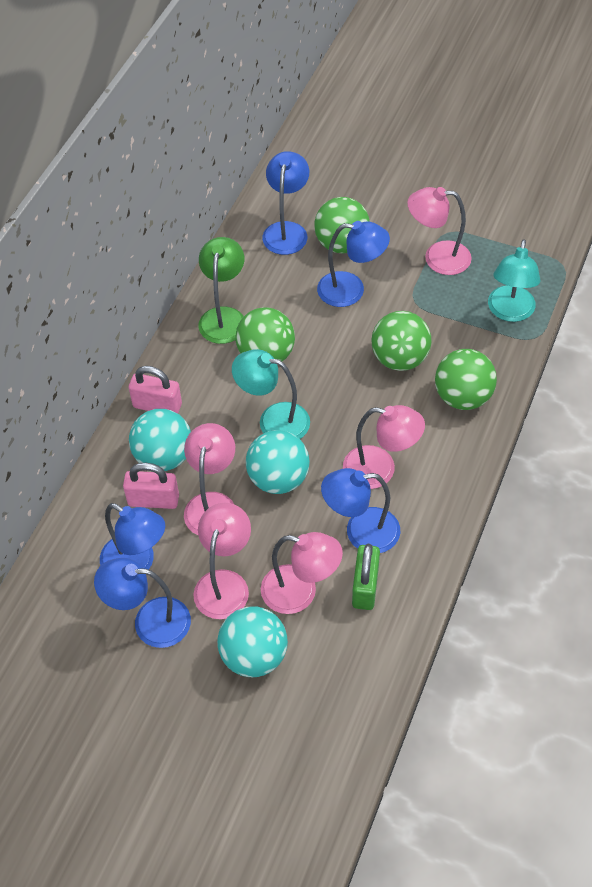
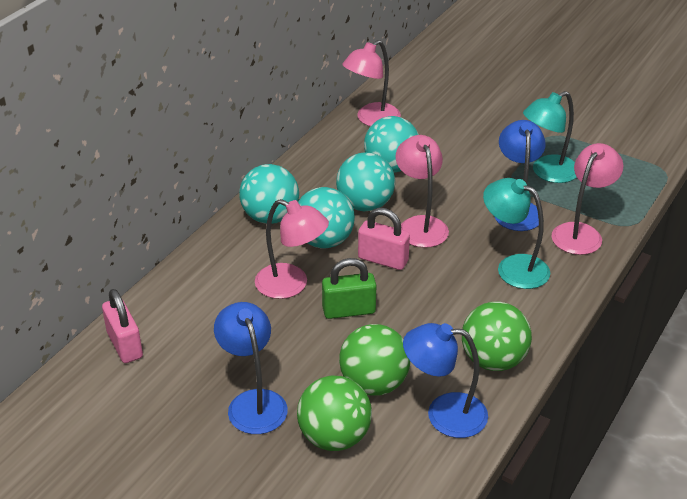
blue lamp: [94,558,191,648] [100,503,165,570] [262,151,309,255] [317,221,390,307] [321,468,400,553] = 5 -> [214,302,288,434] [403,323,488,438] [494,120,546,231] = 3
green ball: [235,307,295,361] [314,197,370,253] [371,311,432,371] [435,349,497,410] = 4 -> [297,375,372,451] [339,324,410,396] [462,302,532,371] = 3
green lamp: [198,237,244,344] = 1 -> none = 0
pink lamp: [184,423,235,535] [193,503,251,619] [261,532,343,614] [343,405,425,489] [407,187,472,275] = 5 -> [255,199,329,299] [343,40,401,126] [395,135,449,248] [552,143,623,255] = 4
turquoise ball: [129,409,191,471] [217,607,288,677] [246,430,310,494] = 3 -> [239,164,299,224] [298,187,355,248] [336,152,395,211] [364,116,419,173] = 4

